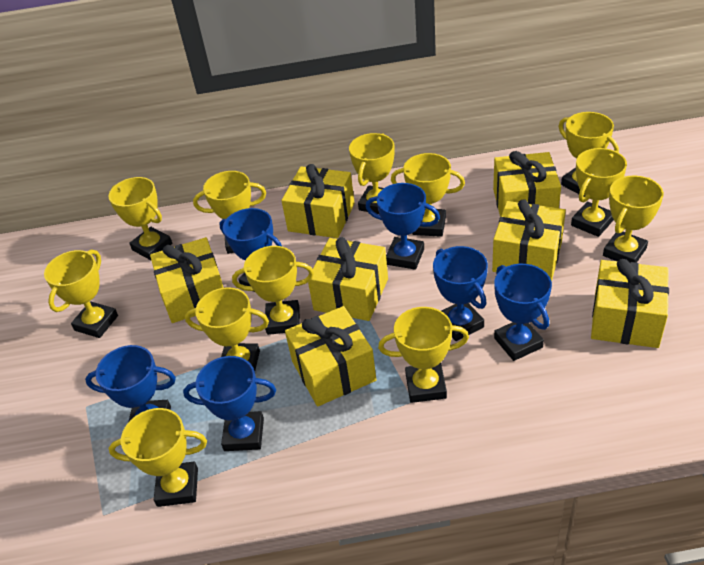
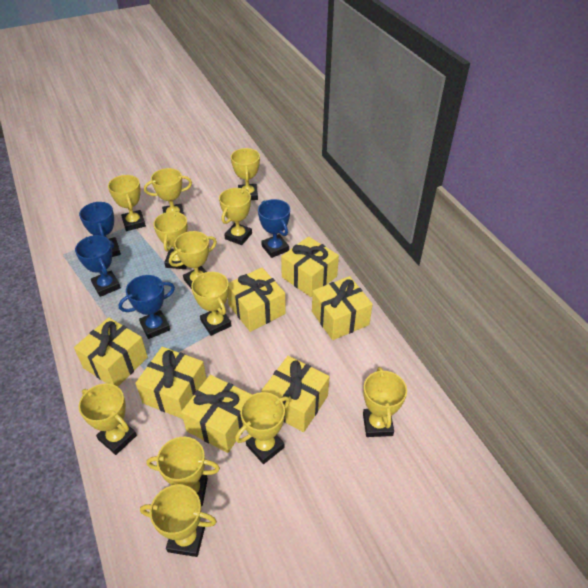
blue trophy: [85,345,176,422] [183,356,276,451] [219,208,282,292] [365,183,440,270] [433,246,488,341] [494,264,552,361] = 6 -> [75,235,121,297] [79,202,121,257] [118,275,175,339] [258,199,290,258] = 4

